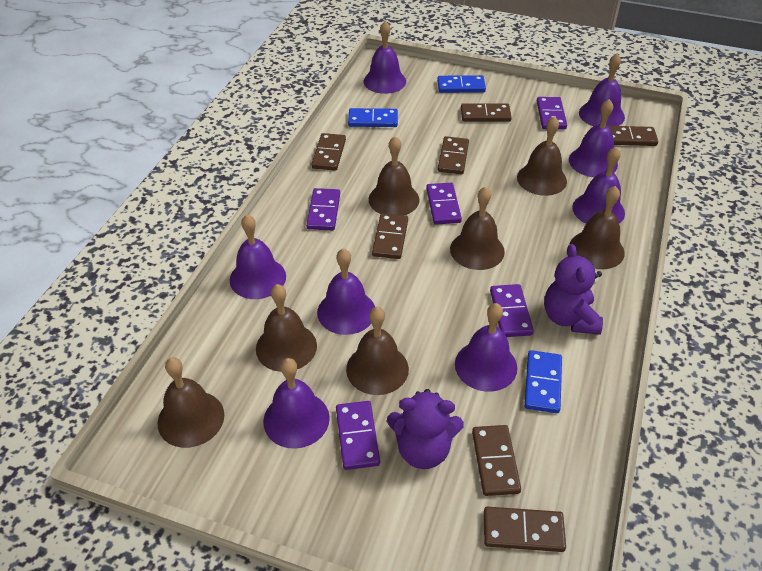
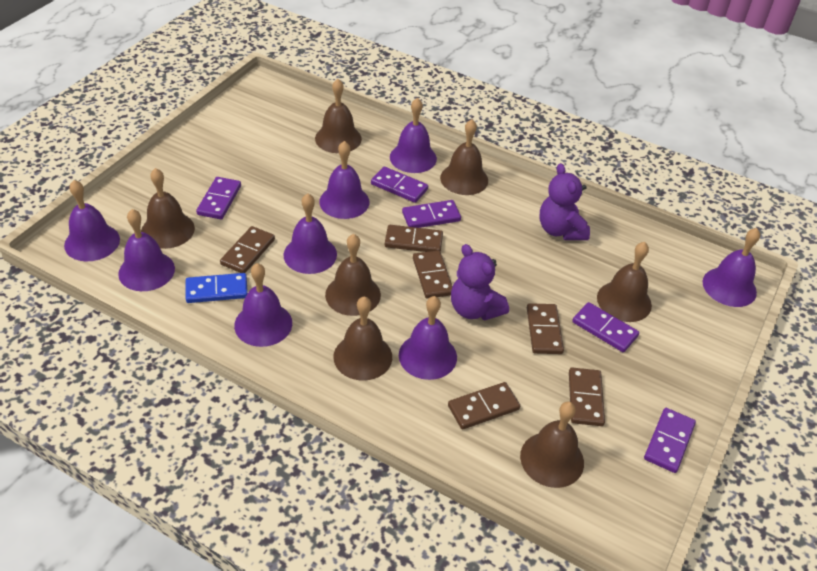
blue domino: [348,108,398,127] [437,75,486,93] [524,350,562,413] = 3 -> [186,273,248,303] = 1
brown domino: [311,133,346,171] [372,213,408,259] [437,136,469,174] [461,103,512,122] [472,425,521,496] [484,507,566,552] [608,126,658,146] = 7 -> [220,226,275,273] [385,225,443,252] [413,250,453,299] [448,382,520,430] [527,303,564,354] [569,368,605,426] = 6

